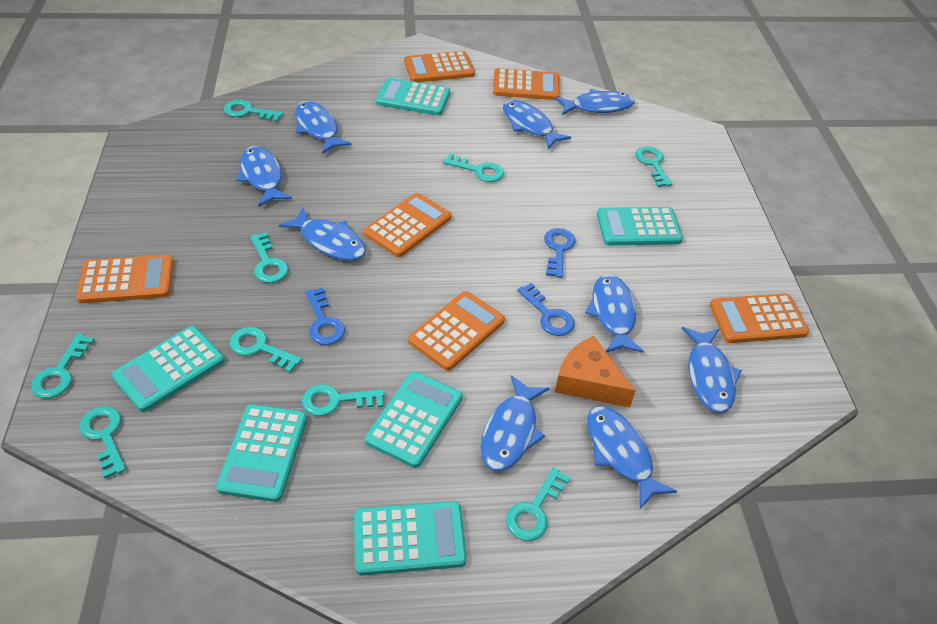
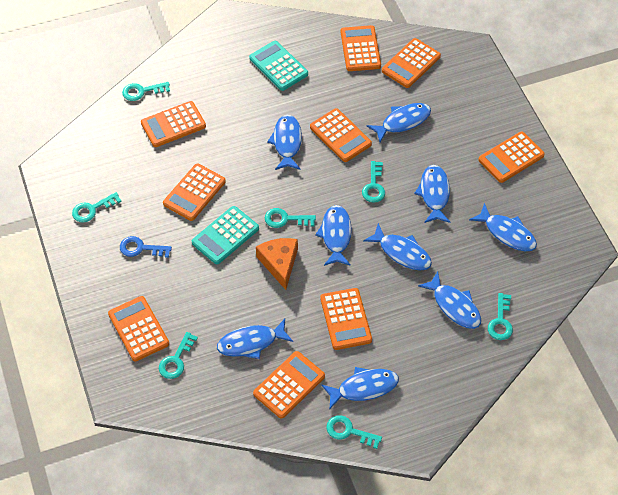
blue key: [306,287,345,345] [517,283,575,336] [544,228,575,278] = 3 -> [120,236,172,258] = 1
orange calculator: [76,255,173,303] [364,193,451,257] [404,51,475,82] [408,291,505,371] [493,68,560,100] [710,294,809,343] = 6 -> [108,296,169,361] [141,101,206,147] [163,163,226,221] [253,351,325,419] [310,108,372,162] [320,288,372,350] [341,25,381,71] [382,38,441,88] [478,132,545,183] = 9
turquoise calculator: [111,326,224,412] [216,404,307,502] [354,501,467,576] [365,371,463,468] [376,78,450,116] [597,207,683,245] = 6 -> [192,206,259,264] [249,41,308,91] = 2
turquoise key: [31,334,95,398] [79,406,126,479] [224,100,283,122] [230,327,302,373] [250,232,288,283] [302,384,384,416] [443,153,504,182] [506,467,571,541] [635,146,672,187] = 9 -> [72,192,122,222] [122,82,170,101] [159,332,198,379] [265,208,316,228] [326,415,382,449] [362,161,385,203] [488,293,513,340] = 7

